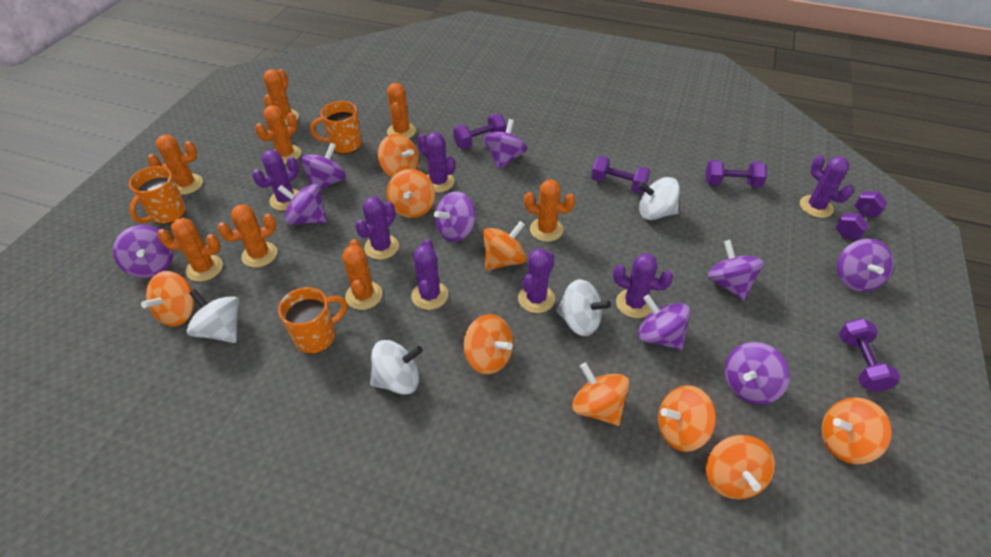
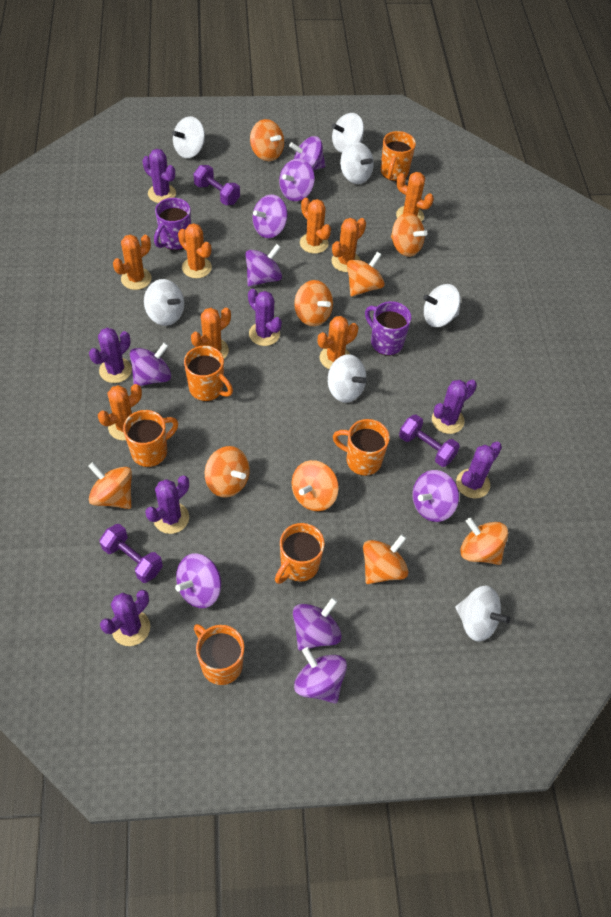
orange mug: [129,166,186,224] [278,287,347,354] [310,101,362,154] = 3 -> [123,410,178,467] [184,346,233,401] [194,624,244,685] [275,523,325,584] [333,419,390,476] [381,131,416,181] = 6
purple dumbbell: [453,114,506,149] [591,156,650,193] [706,160,767,187] [835,191,887,240] [839,318,901,392] = 5 -> [100,524,163,583] [193,165,240,205] [399,415,460,467] = 3
purple mug: none = 0 -> [154,198,191,250] [365,301,411,356] = 2
white spinning top: [187,289,239,343] [370,340,423,395] [556,279,611,336] [638,177,680,220] = 4 -> [144,279,184,326] [172,116,205,158] [328,354,367,403] [332,113,364,153] [340,142,374,184] [423,284,461,327] [455,585,510,642] = 7

